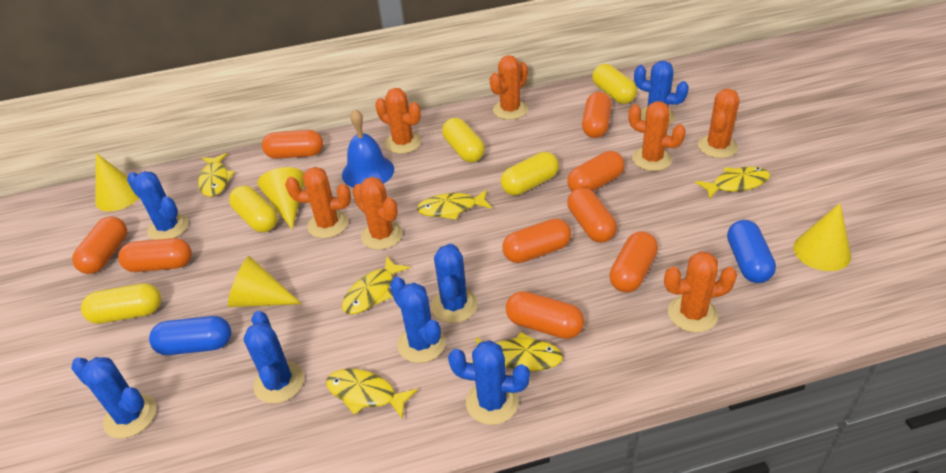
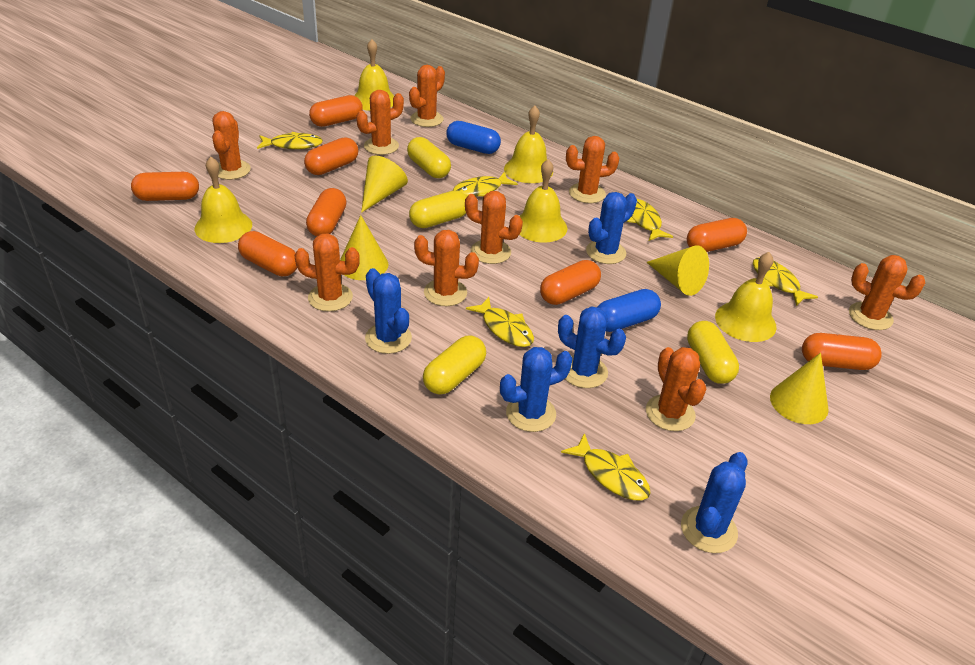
blue bell: [342,109,394,188] = 1 -> none = 0
blue cactus: [71,357,156,439] [127,171,188,240] [243,311,304,404] [390,277,446,363] [431,243,478,323] [448,340,530,425] [634,61,689,125] = 7 -> [365,268,412,354] [500,347,573,432] [558,306,626,388] [586,192,637,264] [681,452,748,553] = 5
orange cactus: [285,167,351,238] [353,177,403,250] [375,88,421,154] [490,55,528,120] [628,101,686,171] [664,251,737,333] [698,89,739,158] = 7 -> [212,111,251,180] [294,233,360,311] [356,90,404,155] [409,65,445,127] [414,230,479,306] [465,191,523,264] [566,136,619,203] [646,347,706,431] [849,255,925,330] = 9
orange capsule: [72,217,127,274] [118,238,192,272] [262,130,323,159] [502,218,571,263] [506,291,584,339] [567,151,625,191] [567,187,617,243] [582,92,612,138] [609,231,658,292] = 9 -> [131,172,199,201] [238,231,297,277] [304,137,358,175] [306,188,347,236] [309,95,363,127] [540,260,601,305] [687,218,747,252] [802,333,882,370] = 8
yellow bell: none = 0 -> [195,157,252,243] [354,39,394,111] [504,106,553,183] [519,159,568,242] [715,252,776,342] = 5
yellow capsule: [81,283,161,324] [229,186,278,232] [442,118,485,163] [501,152,559,195] [592,64,637,104] = 5 -> [407,137,451,178] [409,190,467,228] [423,335,486,395] [687,321,739,384] = 4

